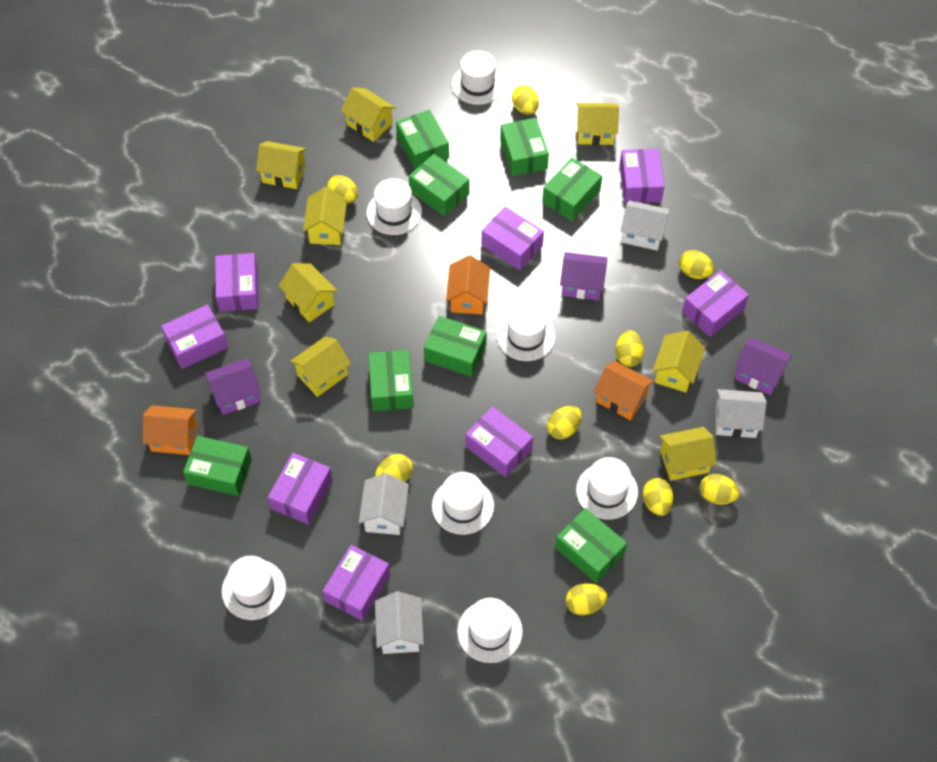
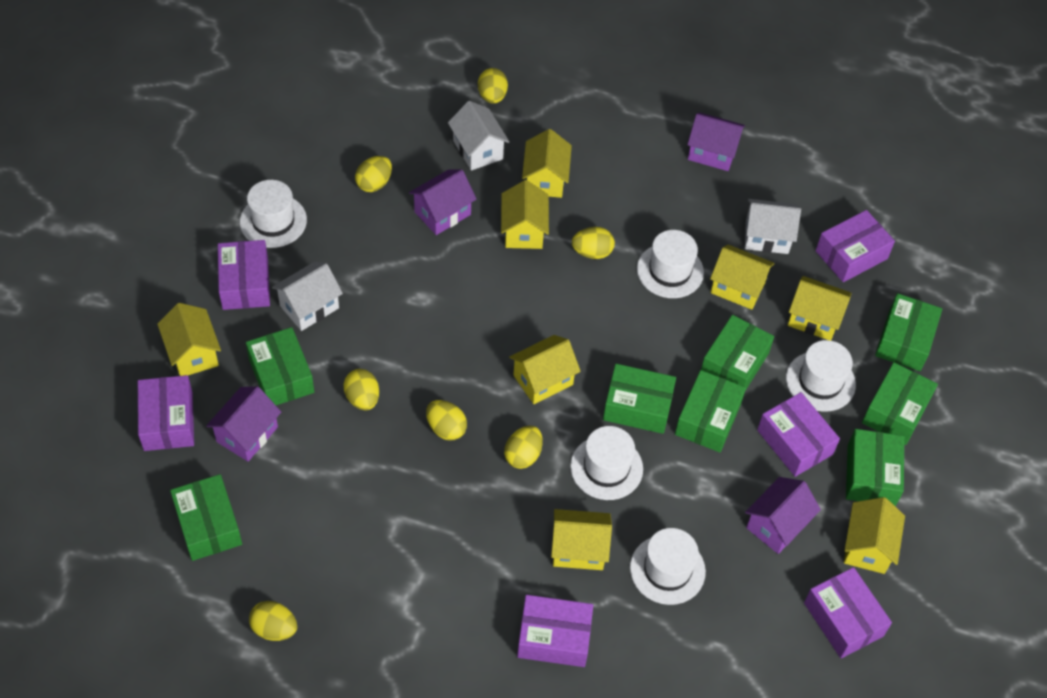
orange house: [143,405,197,455] [446,255,490,314] [594,361,654,420] = 3 -> none = 0
purple box: [161,304,228,369] [215,253,259,312] [268,453,333,525] [323,545,390,621] [465,406,533,477] [481,206,544,270] [620,149,665,203] [682,270,749,337] = 8 -> [138,375,194,451] [218,240,270,310] [517,595,593,667] [757,392,840,477] [804,567,892,658] [816,210,895,282] = 6
purple house: [205,358,261,415] [560,252,607,300] [734,337,792,395] = 3 -> [206,386,281,462] [409,170,477,235] [687,112,745,171] [745,477,821,554] = 4
white hat: [222,556,286,620] [367,178,422,235] [432,472,494,535] [452,50,504,105] [457,598,523,663] [497,302,556,361] [576,457,638,520] = 7 -> [240,180,307,248] [570,426,643,500] [630,528,706,605] [637,230,704,298] [786,340,856,412] = 5
white house: [359,473,409,535] [375,591,424,654] [620,200,670,251] [716,389,767,438] = 4 -> [272,262,343,331] [448,101,509,171] [745,199,801,254] = 3
yellow egg: [327,175,358,204] [375,454,413,482] [512,85,539,115] [547,406,582,439] [566,583,607,615] [616,330,644,367] [643,478,673,516] [679,250,714,279] [700,474,740,505] = 9 -> [249,601,297,641] [343,369,379,410] [355,156,392,192] [426,400,467,441] [478,68,508,104] [504,425,542,469] [572,227,615,259] = 7

